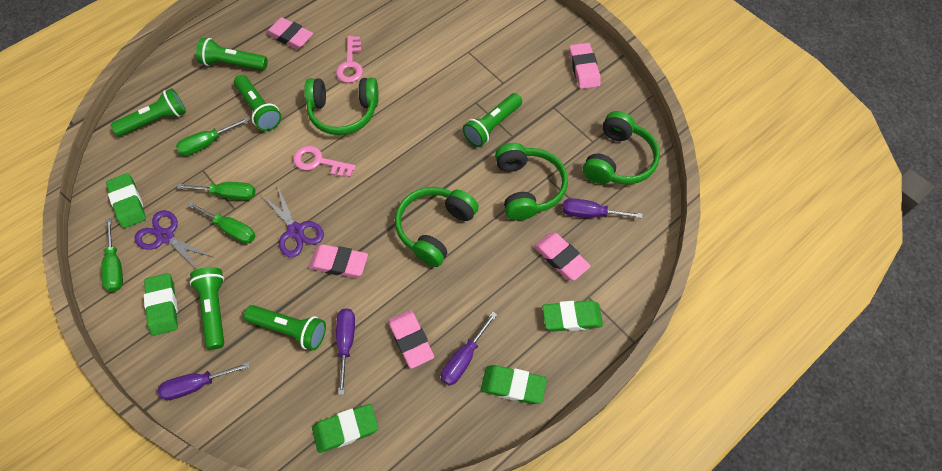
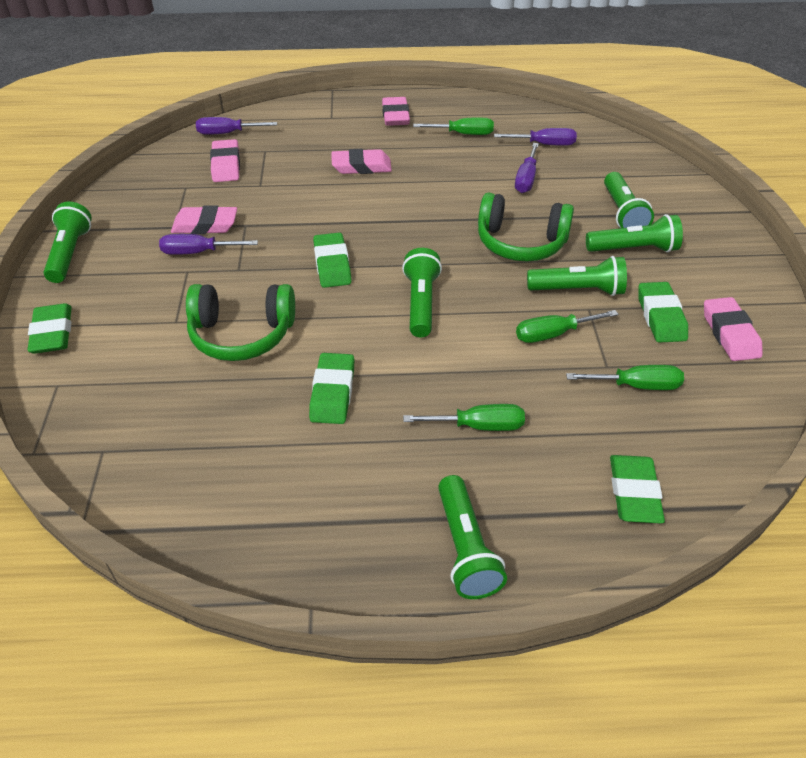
green headphones: [304,78,379,135] [395,187,479,267] [495,143,568,221] [583,111,660,184] = 4 -> [186,284,295,361] [478,192,574,261] = 2
pink key: [293,146,356,177] [336,36,363,83] = 2 -> none = 0
purple scissors: [134,210,215,269] [263,187,324,257] = 2 -> none = 0

